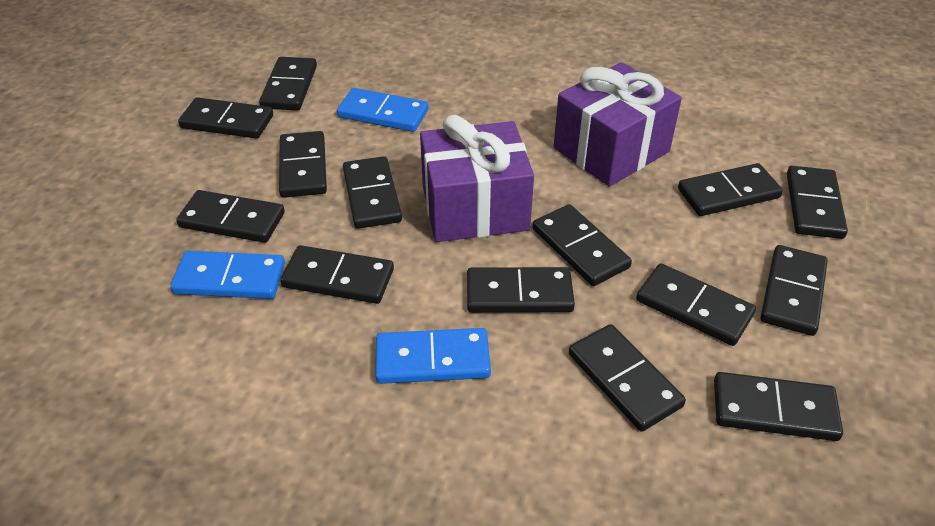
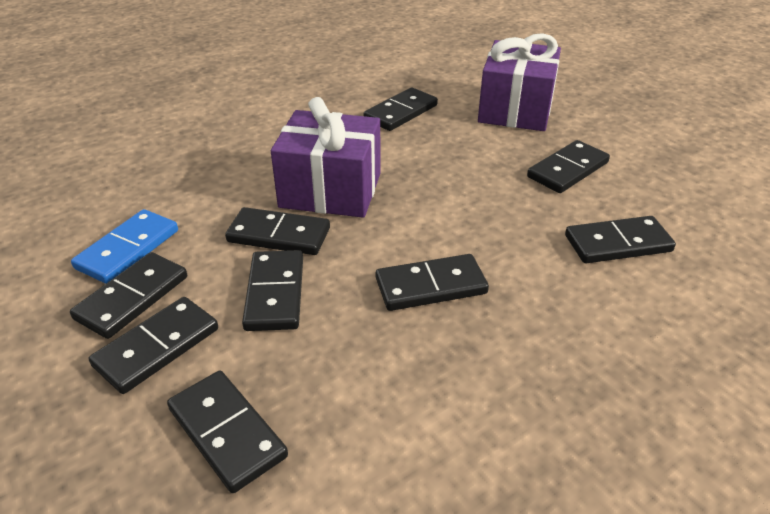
black domino: [176,190,285,243] [178,97,273,139] [259,57,317,110] [279,131,327,198] [280,245,394,304] [343,156,402,229] [467,267,575,313] [533,204,632,286] [569,324,686,432] [636,263,756,346] [678,163,783,216] [714,372,843,441] [761,245,828,336] [787,166,848,239] = 14 -> [70,252,187,339] [89,297,218,394] [167,371,288,493] [225,207,330,255] [242,250,303,331] [363,88,438,131] [376,254,489,311] [527,140,610,193] [565,216,676,263] = 9
blue domino: [170,251,285,299] [337,88,428,132] [375,328,491,384] = 3 -> [71,209,178,284] = 1

